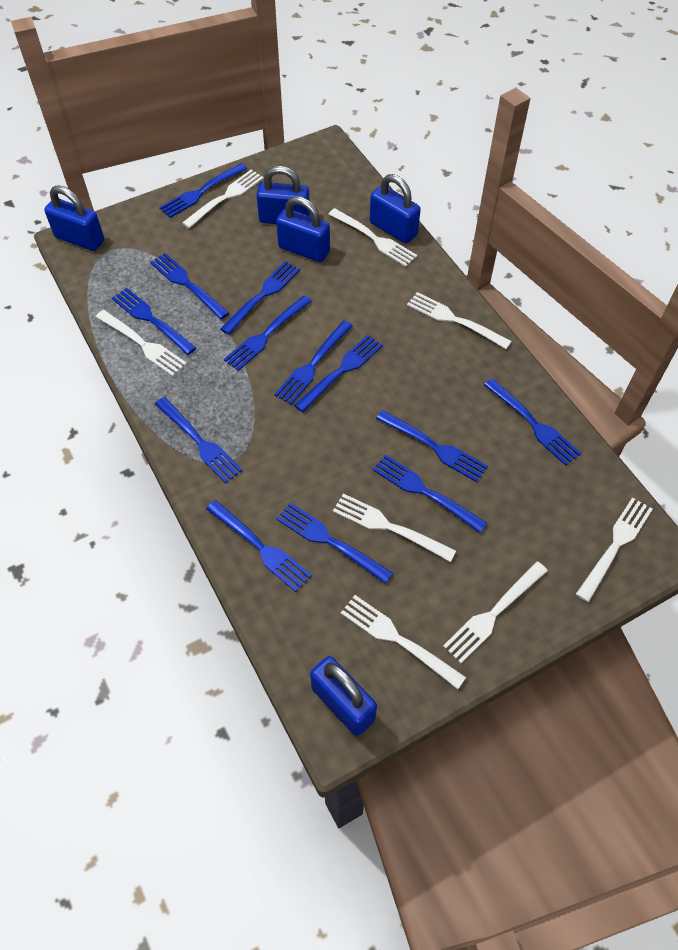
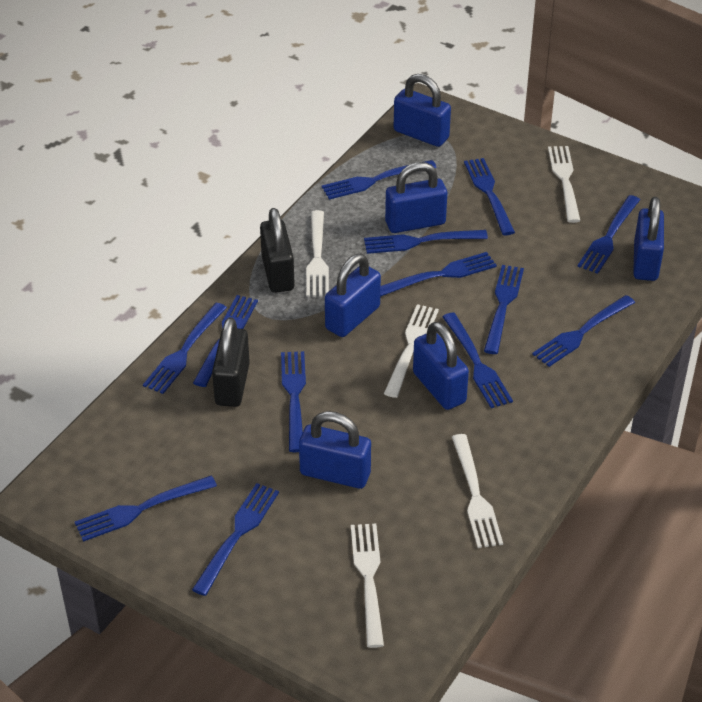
black padlock: none = 0 -> [212,317,250,407] [260,208,295,293] = 2
blue padlock: [44,185,104,251] [256,166,310,224] [276,196,330,262] [310,656,377,736] [370,174,421,244] = 5 -> [299,411,371,489] [325,254,381,337] [385,162,447,233] [394,74,451,147] [413,322,469,410] [633,197,664,281] = 6
white fork: [96,310,187,376] [182,170,264,228] [328,208,417,267] [333,493,456,562] [341,595,466,689] [407,292,512,349] [443,561,548,663] [576,497,653,602] = 8 -> [306,210,329,297] [351,524,384,648] [384,304,439,398] [452,434,503,548] [548,146,580,223] = 5

